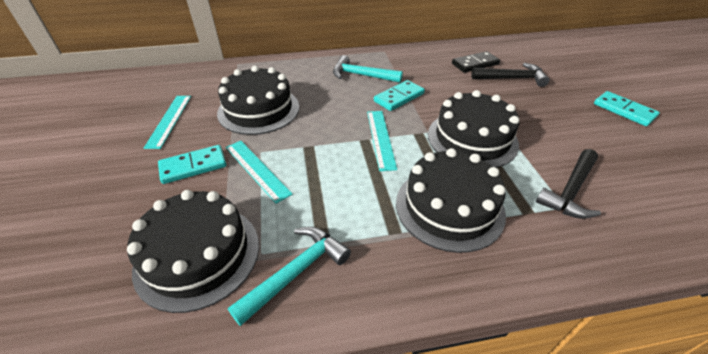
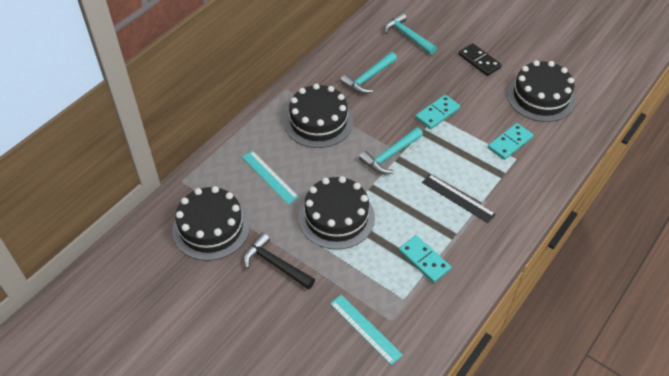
black hammer: [471,63,550,87] [536,149,601,219] = 2 -> [243,233,315,290] = 1
black ruler: none = 0 -> [422,174,496,223] = 1
turquoise hammer: [228,227,351,326] [333,55,403,83] = 2 -> [340,52,397,94] [359,127,423,174] [384,12,437,55] = 3
turquoise ruler: [143,96,191,149] [226,141,293,204] [367,111,397,171] = 3 -> [242,151,299,204] [330,295,403,365] = 2

